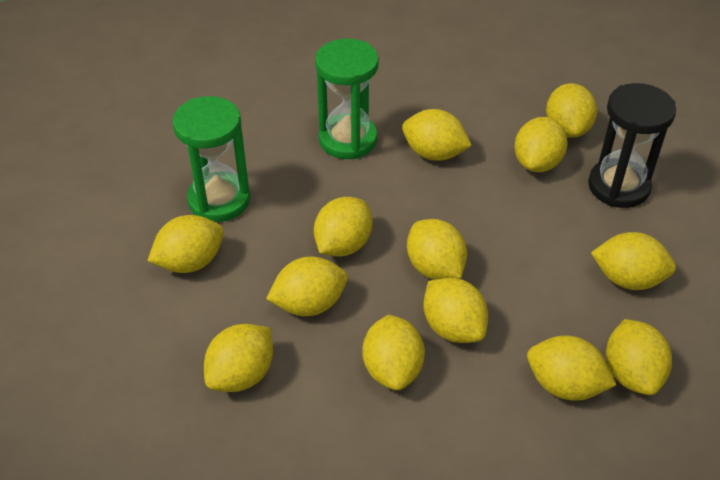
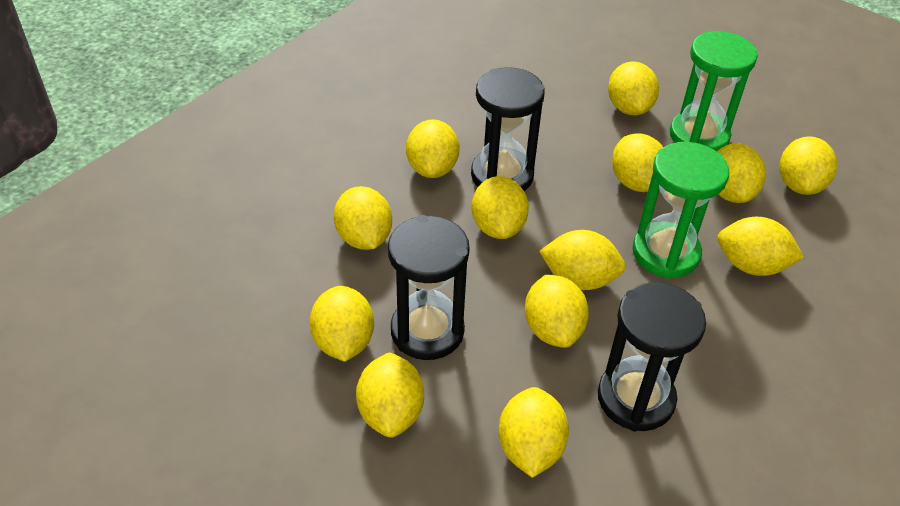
black hourglass: [588,83,676,208] = 1 -> [388,215,470,360] [471,67,545,191] [598,282,706,431] = 3

